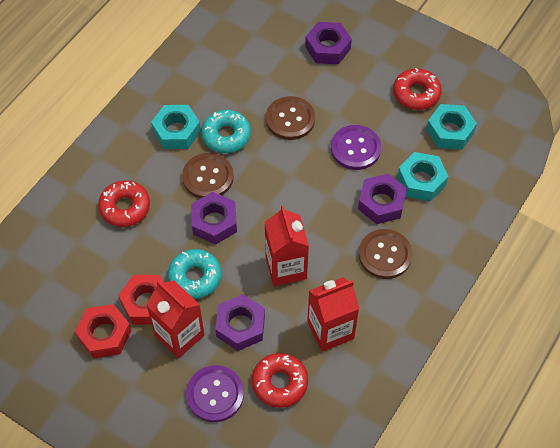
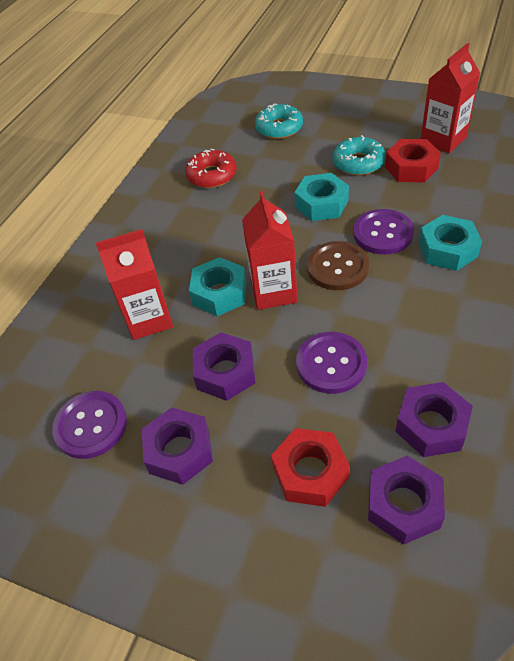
brown button: [182,153,234,199] [266,96,315,140] [358,229,413,279] = 3 -> [307,241,369,290] = 1
purple button: [186,365,244,422] [331,125,381,170] = 2 -> [52,391,127,459] [296,332,367,394] [353,209,414,255] = 3
red donut: [98,180,150,227] [252,353,308,408] [393,68,442,110] = 3 -> [185,149,237,188] = 1

